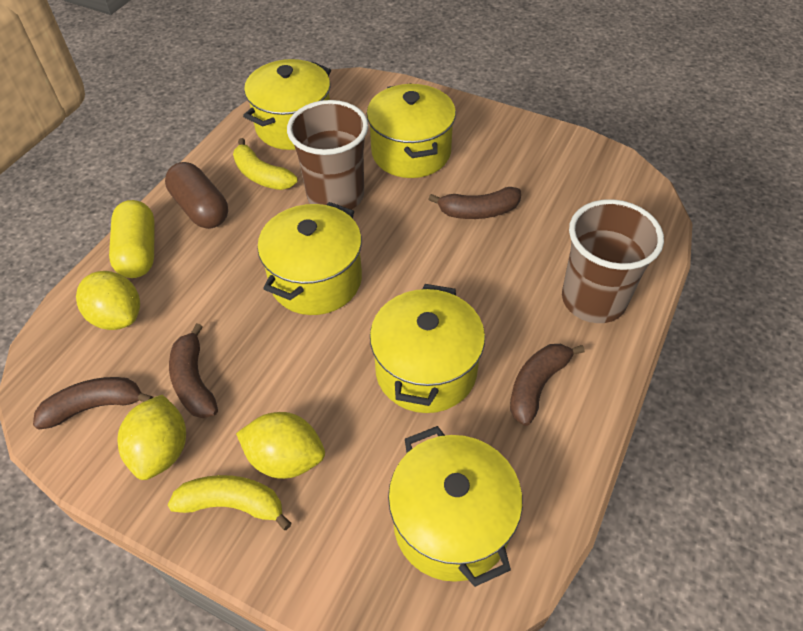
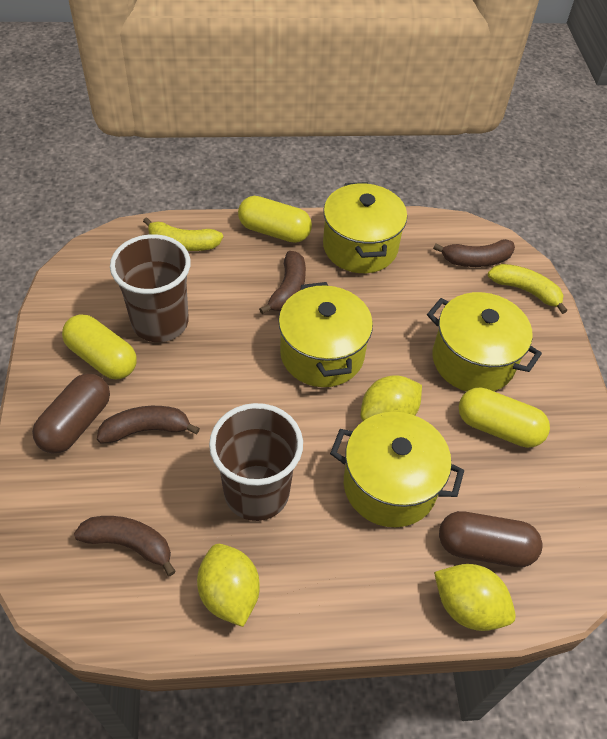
brown capsule: [165,162,228,229] = 1 -> [32,373,110,453] [439,511,542,567] = 2
yellow capsule: [109,200,155,278] = 1 -> [62,314,137,379] [238,196,312,243] [459,387,550,448] = 3
yellow pot: [243,59,331,150] [257,202,362,315] [367,83,456,178] [370,284,485,413] [388,426,523,587] = 5 -> [278,282,373,387] [323,182,407,273] [330,412,464,527] [427,292,542,392] = 4

